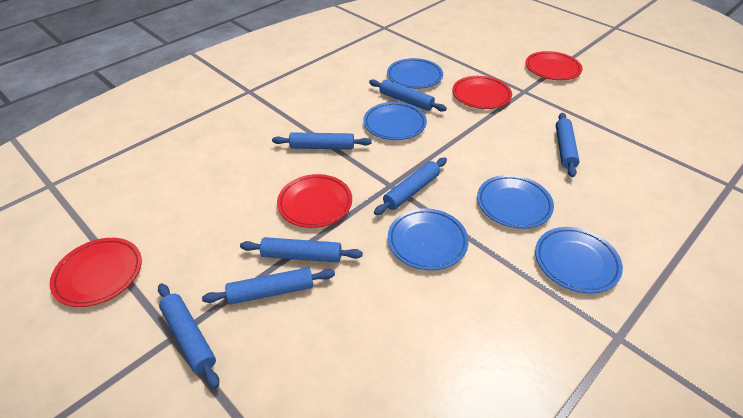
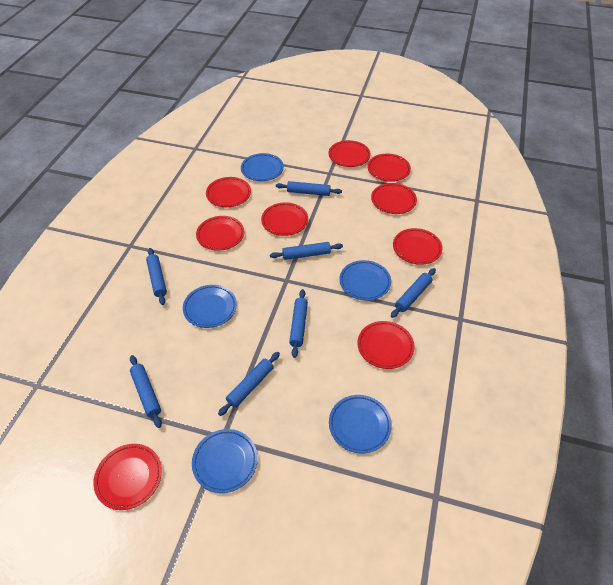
red plate: [50,238,142,307] [277,174,352,228] [452,76,512,109] [526,51,582,80] = 4 -> [93,444,162,510] [196,216,244,251] [206,177,251,207] [261,202,308,236] [329,140,371,167] [358,321,414,369] [367,154,411,182] [371,183,417,214] [393,228,443,265] = 9

